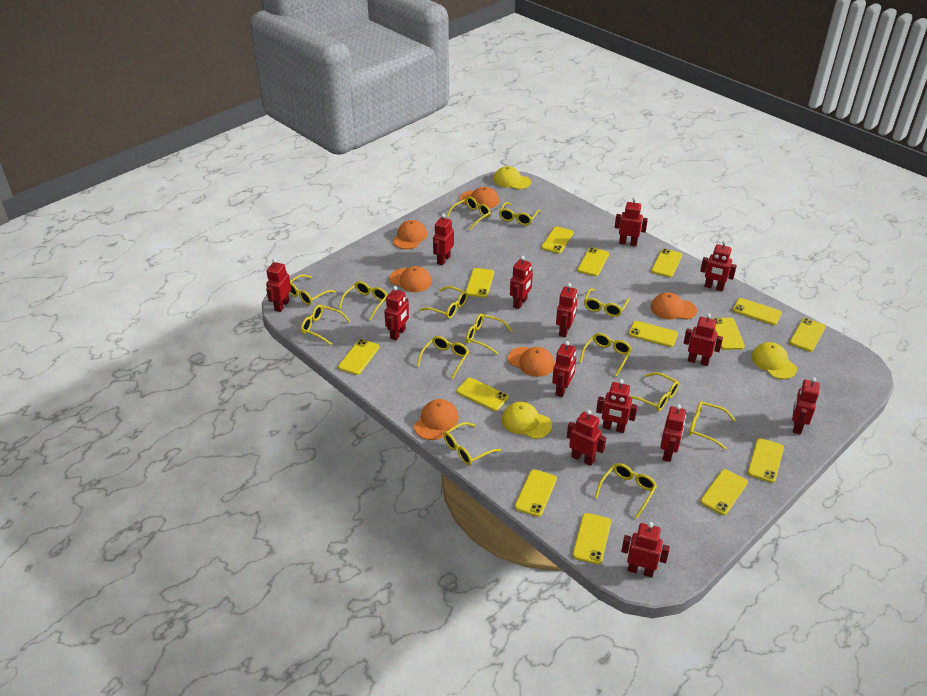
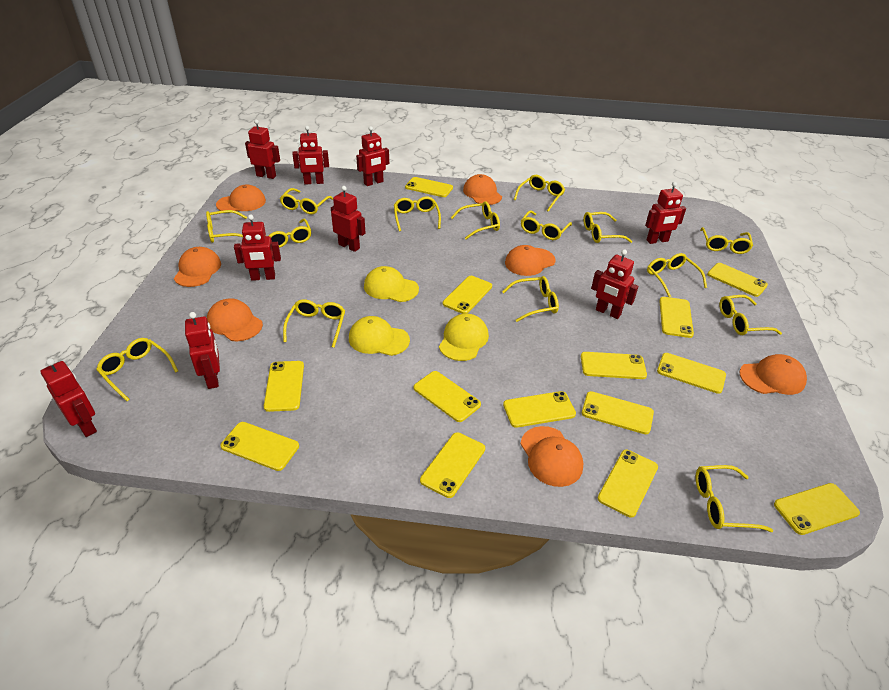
orange cap: [389,266,432,292] [393,220,427,249] [414,399,459,440] [460,187,499,209] [508,347,555,377] [651,292,697,319] = 6 -> [174,247,221,287] [207,298,263,341] [216,185,266,211] [463,174,502,205] [505,245,555,276] [520,426,583,487] [739,354,807,395] = 7
red robot: [266,258,291,312] [384,286,409,340] [433,214,454,265] [510,256,533,309] [552,341,576,397] [556,283,577,338] [567,410,606,466] [596,379,638,433] [615,197,648,246] [621,522,670,577] [660,404,686,462] [683,313,723,366] [700,240,737,291] [792,377,820,434] = 14 -> [40,358,97,437] [185,312,220,389] [234,215,281,281] [245,120,280,179] [292,126,329,184] [331,186,366,252] [356,126,389,186] [591,249,638,319] [645,182,686,244] = 9
yellow glasses: [289,274,336,305] [301,305,350,345] [339,281,388,320] [417,336,469,379] [420,286,468,319] [444,422,501,465] [446,197,491,230] [466,314,512,355] [499,202,541,225] [579,333,632,376] [584,288,630,317] [595,463,657,518] [629,372,679,411] [689,401,736,450] = 14 -> [96,338,178,402] [206,210,247,243] [269,219,311,248] [280,188,333,214] [283,299,345,348] [394,196,441,232] [451,201,500,239] [502,276,559,322] [514,175,565,212] [521,210,572,240] [583,212,632,243] [647,253,707,297] [696,465,773,532] [700,227,753,254] [719,295,782,335] = 15

